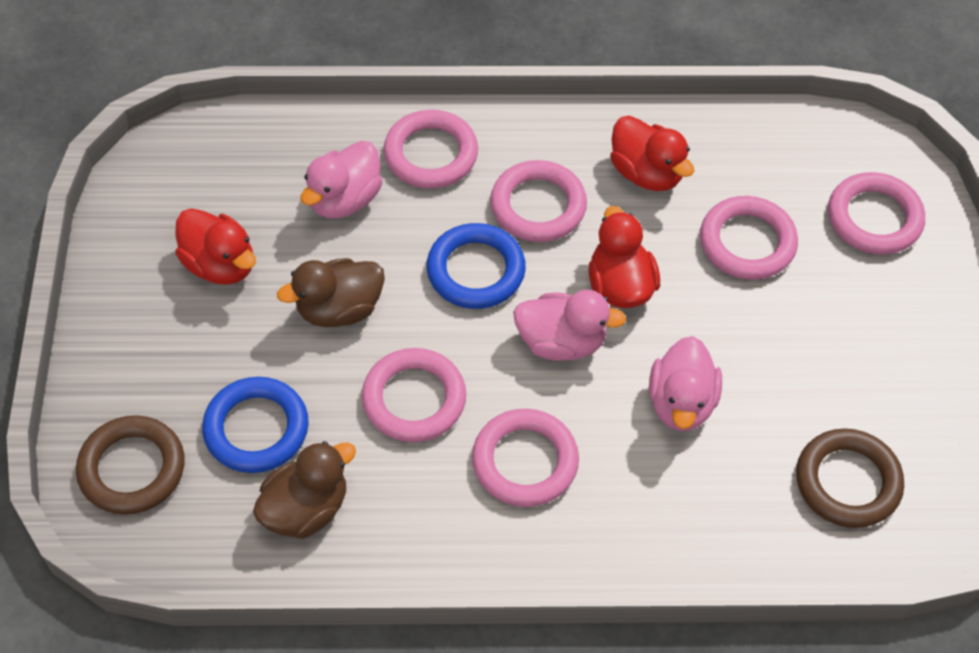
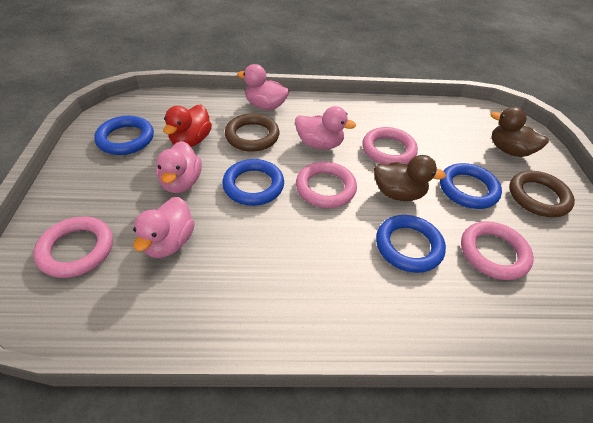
blue ring: [202,377,309,473] [427,223,526,309] = 2 -> [94,116,154,155] [222,159,284,206] [376,215,446,273] [440,163,502,209] = 4
pink duck: [301,141,383,218] [513,290,626,361] [649,336,722,431] = 3 -> [133,197,195,258] [156,141,202,193] [237,64,289,110] [295,106,356,149] = 4
pink ring: [362,348,466,442] [384,110,478,188] [472,409,579,507] [490,160,587,242] [700,196,798,280] [828,172,925,254] = 6 -> [33,216,113,278] [296,162,357,208] [362,127,418,165] [461,221,534,280] = 4
red duck: [175,208,256,285] [589,206,660,308] [610,116,694,191] = 3 -> [163,104,212,147] = 1

